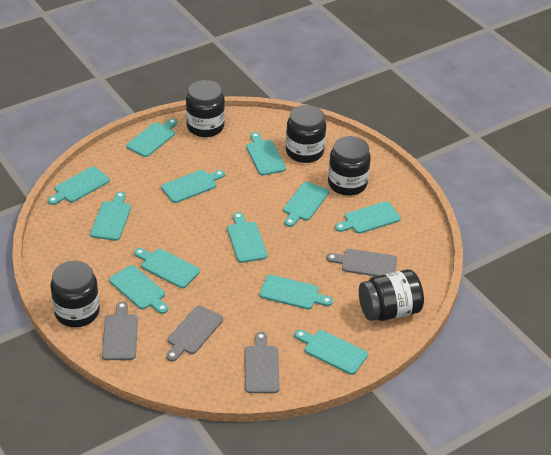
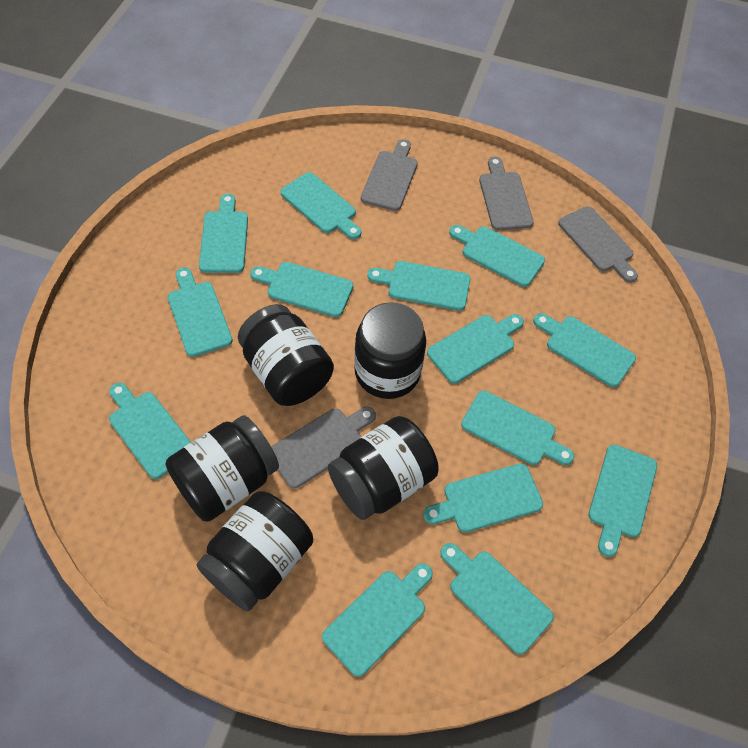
turquoise cutting board: [48,166,110,205] [90,192,131,241] [109,265,168,314] [126,118,177,157] [134,248,200,288] [161,170,225,203] [227,212,267,263] [246,132,286,176] [259,275,333,309] [283,182,329,227] [295,330,368,375] [335,201,401,234] = 12 -> [109,383,191,479] [168,267,233,357] [199,194,248,273] [250,262,353,317] [281,172,361,239] [322,563,433,677] [367,261,471,311] [423,463,543,533] [427,314,524,384] [440,543,554,655] [449,225,545,287] [461,390,574,465] [533,313,636,387] [588,444,657,557] = 14

